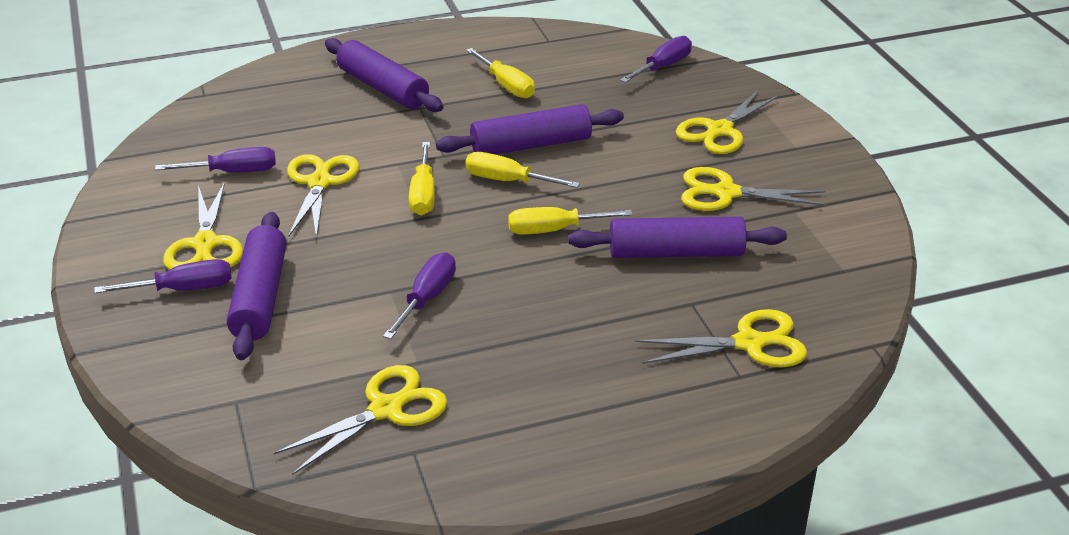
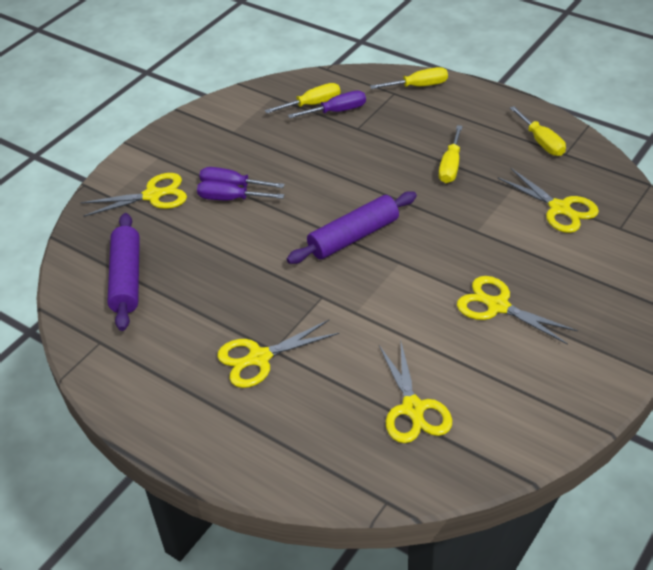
purple rolling pin: [227,212,286,360] [325,38,444,112] [436,104,624,155] [568,217,787,258] = 4 -> [107,213,140,331] [287,191,417,264] = 2
purple screwdriver: [94,259,232,293] [155,147,276,173] [383,252,456,339] [620,36,692,83] = 4 -> [197,180,284,200] [199,167,285,188] [288,91,366,118] = 3
yellow scissors: [163,182,243,270] [274,365,447,475] [287,154,359,238] [636,309,807,367] [676,89,780,154] [681,167,827,211] = 6 -> [81,173,187,217] [217,320,339,388] [379,343,452,443] [457,276,578,345] [497,168,599,233] = 5

